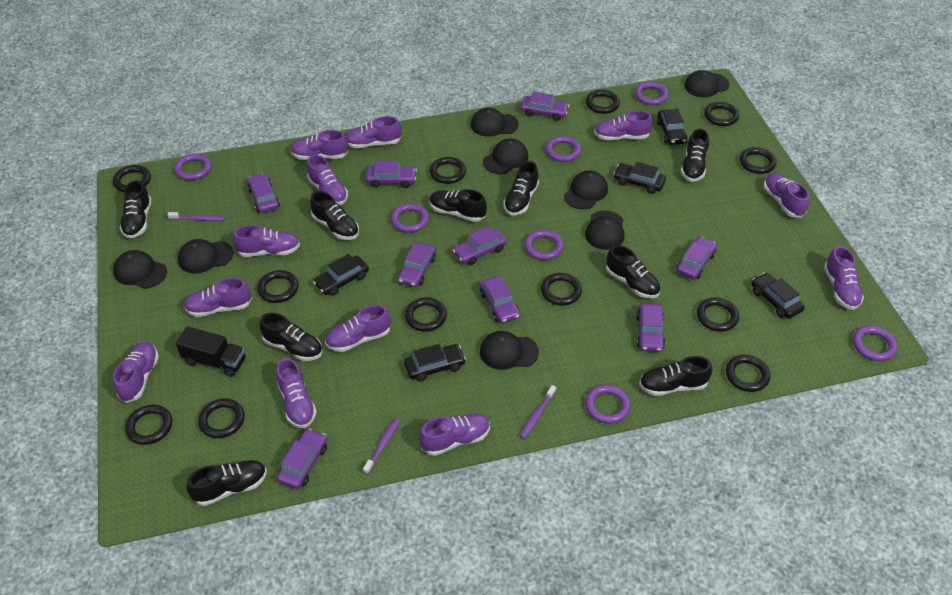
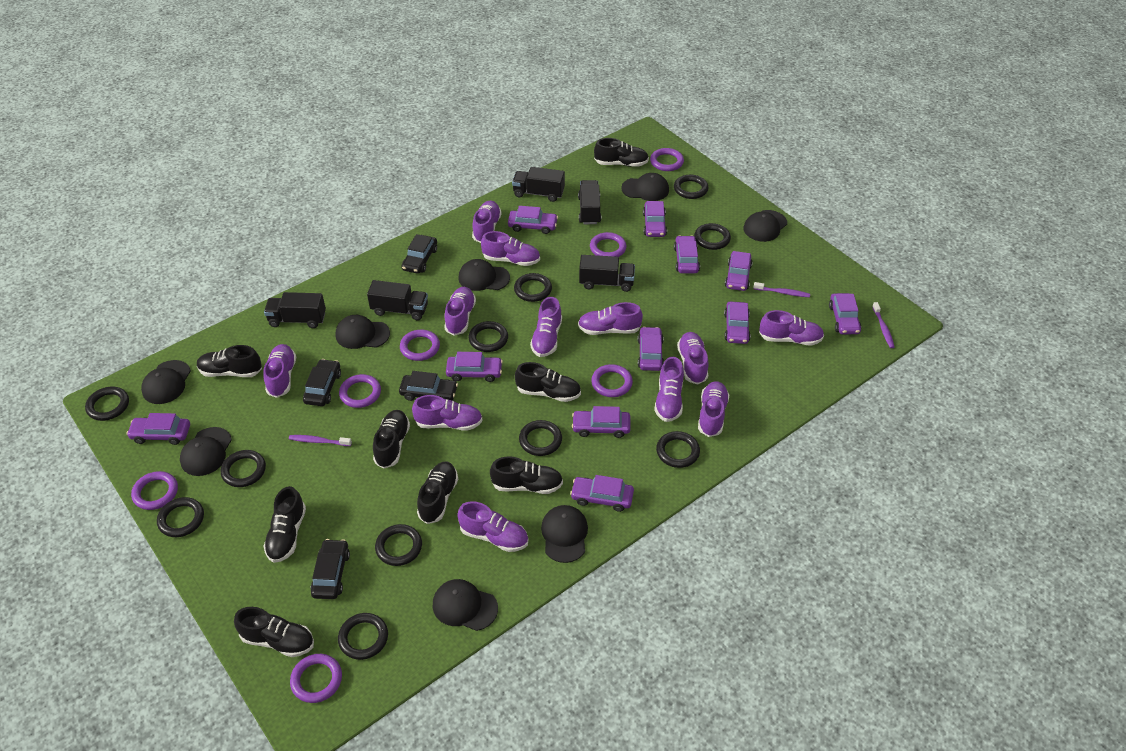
black car: [313,254,369,296] [404,344,466,382] [613,162,666,194] [657,109,687,145] [751,272,805,319] = 5 -> [303,359,341,406] [311,539,350,599] [399,371,458,401] [401,234,437,274] = 4
black ring: [113,165,151,192] [125,405,172,445] [198,398,245,438] [257,270,299,303] [405,297,447,332] [430,157,466,184] [541,273,582,306] [586,90,620,114] [697,297,739,332] [704,102,739,126] [726,355,770,392] [740,147,777,174] = 12 -> [85,387,129,421] [157,497,204,537] [221,450,266,487] [338,613,388,660] [375,524,422,566] [469,321,508,352] [514,273,552,302] [519,420,562,456] [656,431,700,468] [674,175,708,199] [694,223,731,250] = 11
black shoe: [120,180,152,239] [187,460,267,506] [259,313,323,361] [310,191,359,240] [429,189,487,222] [503,161,539,215] [606,245,660,298] [639,356,712,396] [681,129,709,182] = 9 -> [197,345,262,377] [234,607,314,657] [264,486,306,563] [373,410,410,469] [417,462,458,524] [490,456,563,494] [515,362,581,402] [594,138,649,167] = 8
black truck: [176,326,246,377] = 1 -> [264,292,326,328] [367,280,428,320] [512,167,565,202] [578,180,601,224] [579,255,635,292] = 5
purple car: [247,173,280,213] [277,429,327,489] [366,161,417,188] [398,242,436,287] [453,226,507,265] [479,276,520,324] [521,91,569,121] [636,303,665,352] [676,236,717,280] = 9 -> [126,413,190,445] [446,352,503,382] [508,206,558,234] [570,475,634,512] [572,406,631,438] [638,327,664,371] [643,201,667,237] [674,235,700,273] [724,301,751,344] [725,251,752,291] [829,293,861,334] = 11

